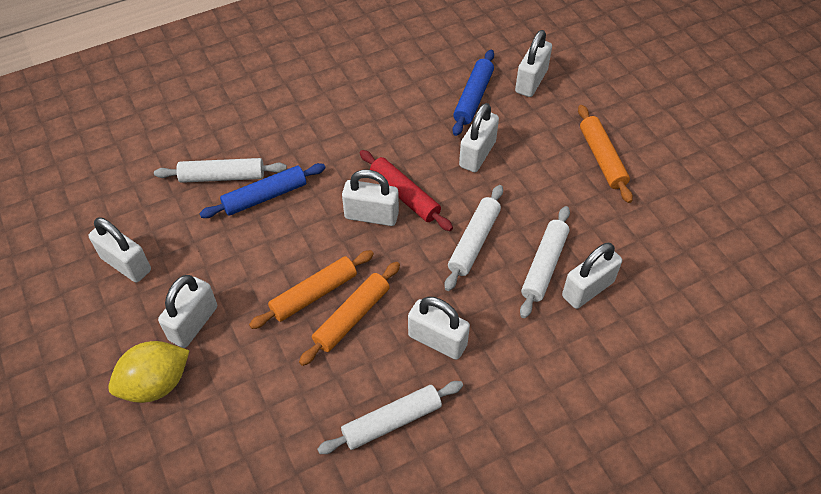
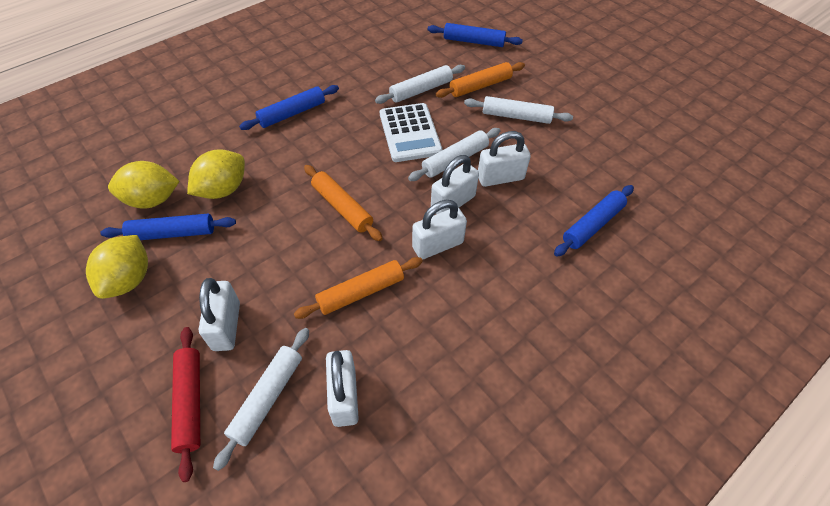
blue rolling pin: [199,163,325,218] [453,50,494,136] = 2 -> [100,214,236,240] [239,85,339,130] [428,23,523,47] [554,185,634,256] = 4
white calculator: none = 0 -> [380,103,443,162] = 1
white padlock: [89,217,151,283] [158,275,217,348] [342,170,399,226] [408,296,470,360] [459,103,499,172] [515,30,552,97] [562,243,622,309] = 7 -> [199,278,240,351] [326,350,359,427] [412,200,467,259] [431,155,479,214] [478,131,531,187] = 5
yellow lemon: [108,341,190,403] = 1 -> [86,235,148,299] [108,161,180,209] [187,149,245,199] = 3

